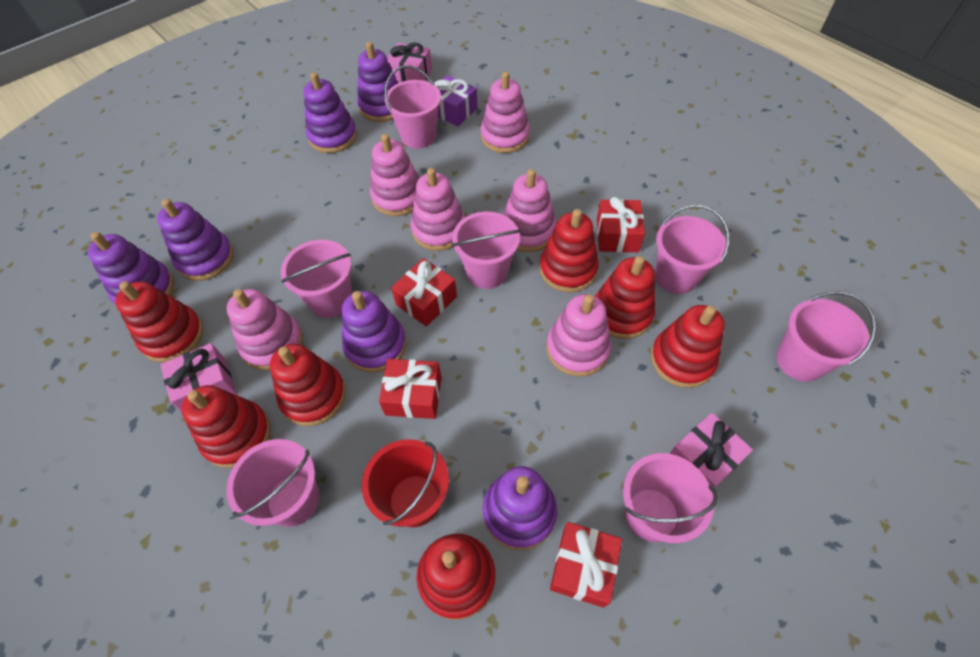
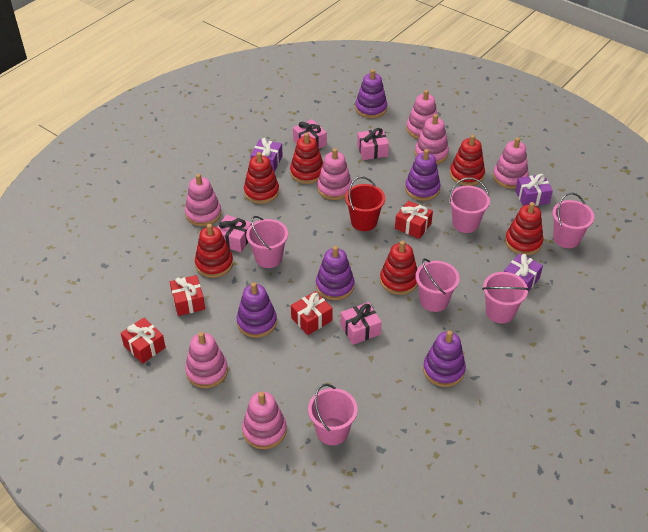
pink bucket: [226,439,320,527] [281,240,352,318] [385,66,441,149] [452,212,521,289] [623,453,718,543] [655,205,730,294] [777,292,877,382] = 7 -> [246,216,288,268] [308,384,358,445] [415,258,460,312] [449,178,490,233] [482,272,529,323] [552,193,594,248] = 6
pink gift: [161,343,236,411] [387,42,432,83] [669,413,753,488] = 3 -> [217,215,252,252] [293,119,327,149] [341,302,382,345] [357,128,389,160] = 4
pink stacking toy: [227,289,303,370] [370,134,419,216] [411,168,465,251] [481,72,530,153] [503,169,556,252] [547,294,611,376] = 6 -> [185,174,221,226] [185,332,228,388] [242,392,287,449] [317,148,352,200] [406,90,437,139] [415,114,449,164] [493,137,529,189] = 7
purple gift: [434,75,477,126] = 1 -> [250,138,283,172] [504,253,543,292] [515,174,553,206] = 3
purple stacking toy: [88,232,174,304] [157,199,234,281] [304,72,357,153] [342,291,407,373] [357,42,398,122] [483,466,557,550] = 6 -> [237,282,277,338] [316,246,355,300] [355,69,387,118] [405,149,441,201] [423,331,466,387] = 5
red stacking toy: [116,281,204,362] [181,385,271,468] [270,344,346,426] [417,534,496,620] [540,209,599,292] [596,256,655,339] [651,305,725,388] = 7 -> [195,224,233,278] [244,152,279,204] [290,133,323,184] [380,241,418,295] [450,135,485,186] [505,202,543,255] = 6

